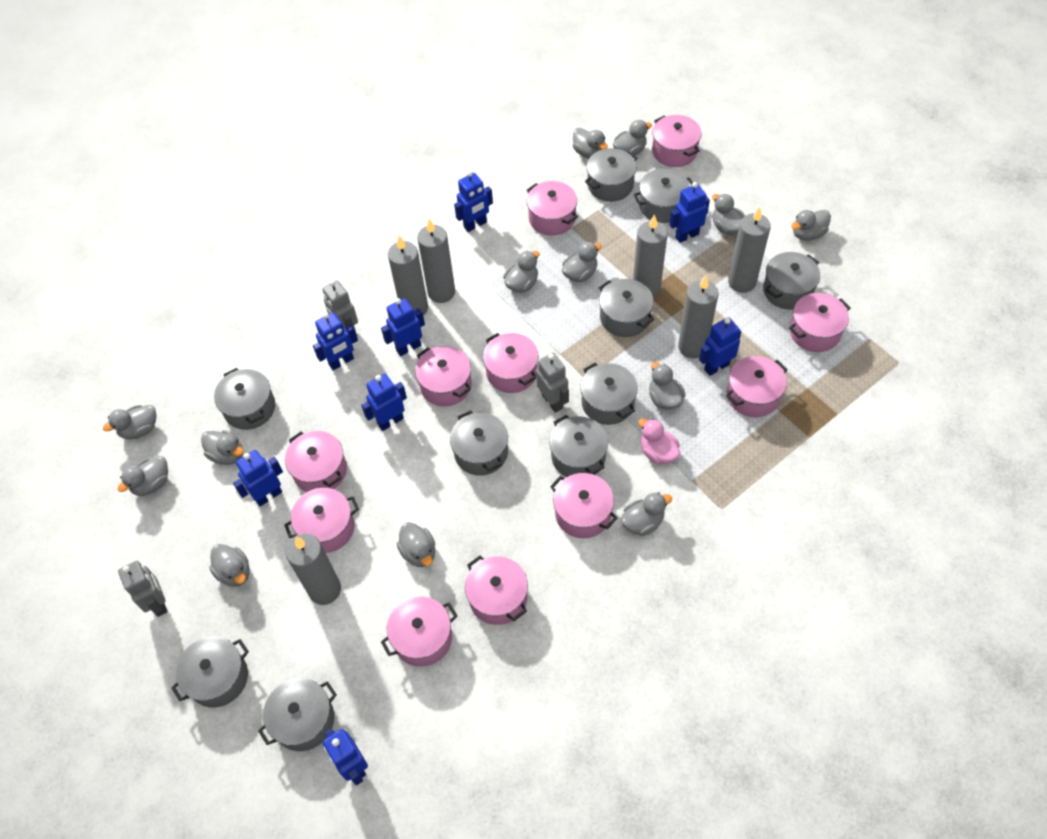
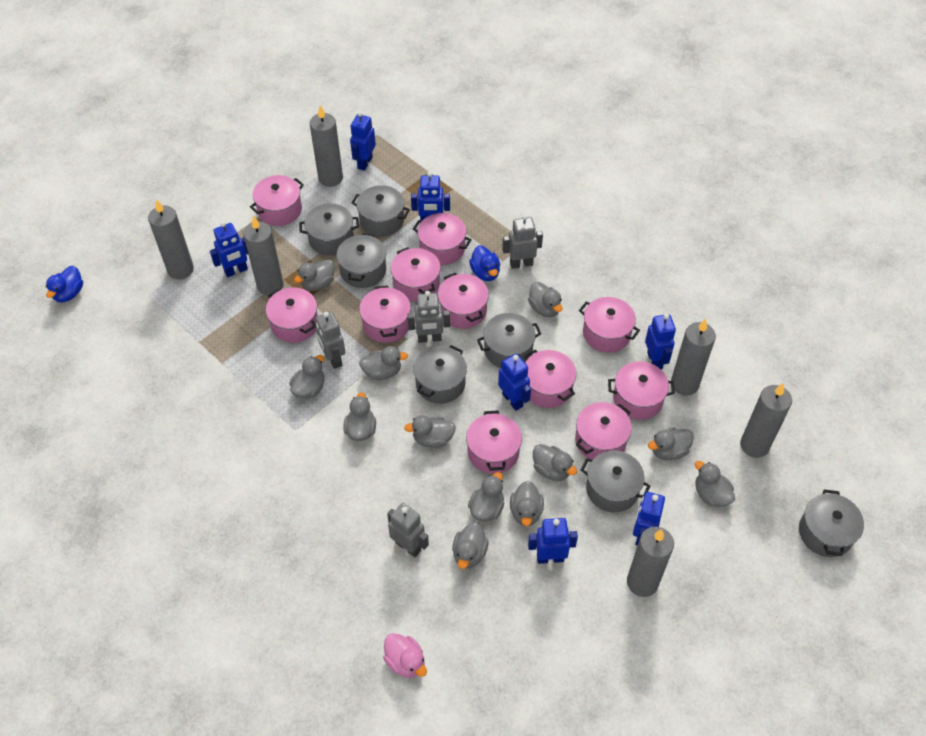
blue duck: none = 0 -> [46,266,83,302] [469,245,500,281] = 2
blue robot: [233,450,283,507] [313,312,358,370] [323,729,368,785] [361,374,407,431] [381,298,425,356] [454,171,493,232] [669,182,710,243] [699,317,741,376] = 8 -> [210,221,248,277] [350,112,376,171] [411,171,450,221] [498,354,531,411] [528,518,578,564] [633,492,665,546] [645,314,676,370] = 7
grey duck: [103,405,156,439] [118,456,168,496] [201,430,244,465] [209,544,250,587] [397,522,435,567] [504,251,539,293] [562,241,602,282] [572,128,608,159] [613,120,652,156] [621,492,672,536] [649,362,686,409] [712,194,745,235] [791,210,831,241] = 13 -> [289,355,324,399] [294,259,335,291] [343,392,376,441] [359,346,408,380] [404,415,456,448] [452,523,488,569] [468,472,504,522] [510,481,544,526] [528,282,563,317] [533,444,577,481] [648,427,694,460] [695,461,735,507] = 12
grey pot: [171,636,249,708] [214,368,275,430] [258,678,337,751] [450,410,508,476] [549,415,608,477] [580,362,638,425] [585,148,637,202] [599,279,654,337] [633,169,693,223] [763,252,820,310] = 10 -> [299,203,359,255] [336,233,386,288] [352,185,410,237] [413,345,467,404] [477,313,541,368] [581,451,650,512] [799,489,864,557] = 7
grey robot: [118,561,168,617] [322,280,358,335] [536,353,569,413] = 3 -> [316,311,345,369] [387,503,429,557] [408,291,450,343] [502,214,543,269] = 4

